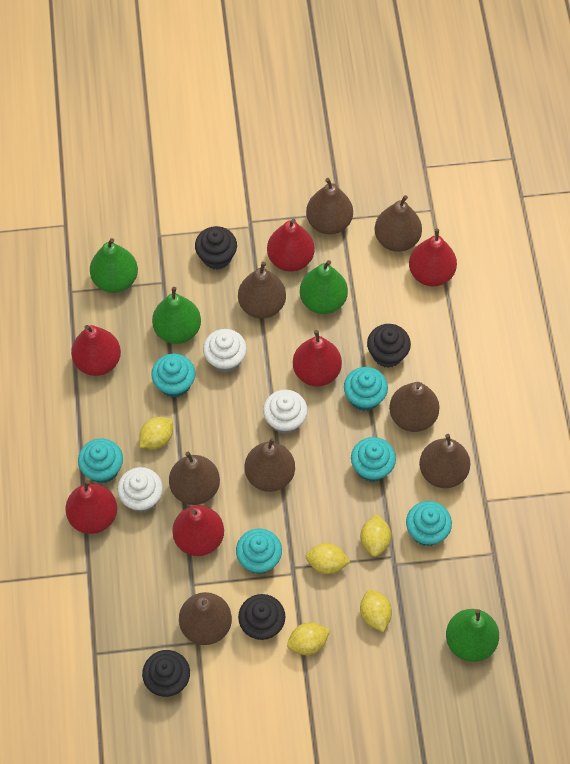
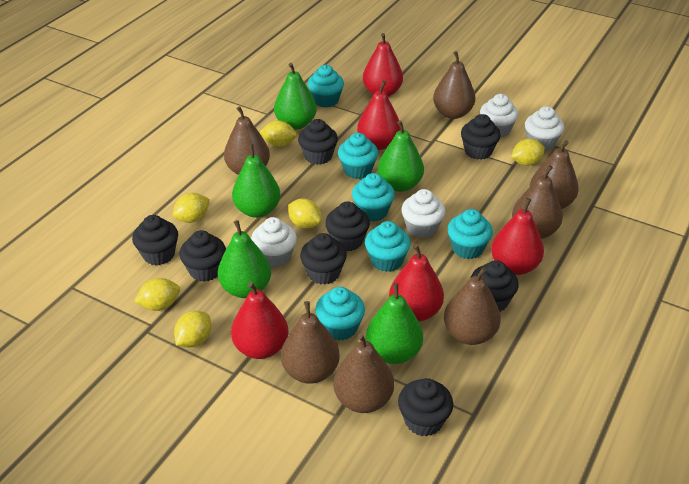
black cupcake: [142,650,190,697] [195,226,237,270] [238,594,285,640] [367,324,411,368] = 4 -> [132,215,178,265] [180,230,226,282] [298,119,338,165] [300,233,347,285] [325,201,370,251] [398,378,453,436] [461,114,501,160] [471,260,519,312] = 8
brown pear: [169,452,220,505] [179,592,232,645] [238,262,286,319] [245,437,295,492] [306,178,353,235] [375,195,422,252] [389,382,440,432] [419,434,470,488] = 8 -> [224,106,270,175] [281,301,340,384] [334,334,394,413] [433,51,476,119] [444,267,501,345] [512,165,563,239] [530,140,579,209] = 7
green pear: [90,238,138,293] [152,287,201,344] [300,260,348,314] [446,609,499,662] = 4 -> [218,220,271,298] [232,144,281,218] [274,63,317,130] [366,283,423,364] [377,120,424,192] = 5
red pear: [66,480,117,534] [71,325,121,376] [172,505,224,556] [267,219,315,272] [293,330,342,386] [409,229,457,286] = 6 -> [231,282,288,359] [357,81,401,150] [363,33,403,97] [389,244,444,322] [491,198,544,275] = 5
white cupcake: [117,467,163,512] [203,329,247,373] [263,390,308,434] = 3 -> [251,217,297,268] [401,189,445,238] [480,94,518,138] [525,106,564,151] = 4
yellow lemon: [139,417,173,449] [287,622,330,655] [306,543,350,574] [360,515,391,557] [360,590,392,632] = 5 -> [134,278,180,311] [173,193,210,223] [174,311,211,347] [260,120,297,147] [288,198,322,229] [511,138,545,166] = 6

